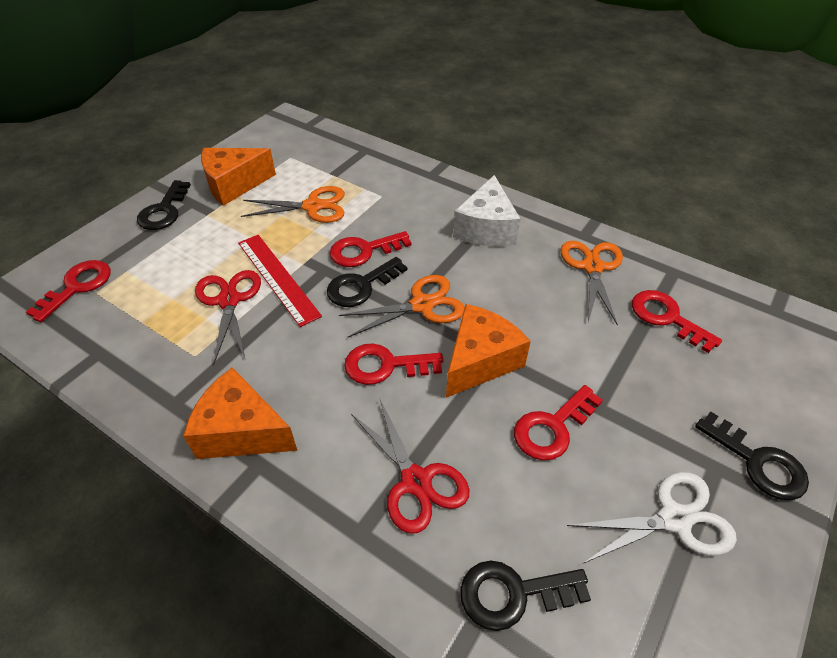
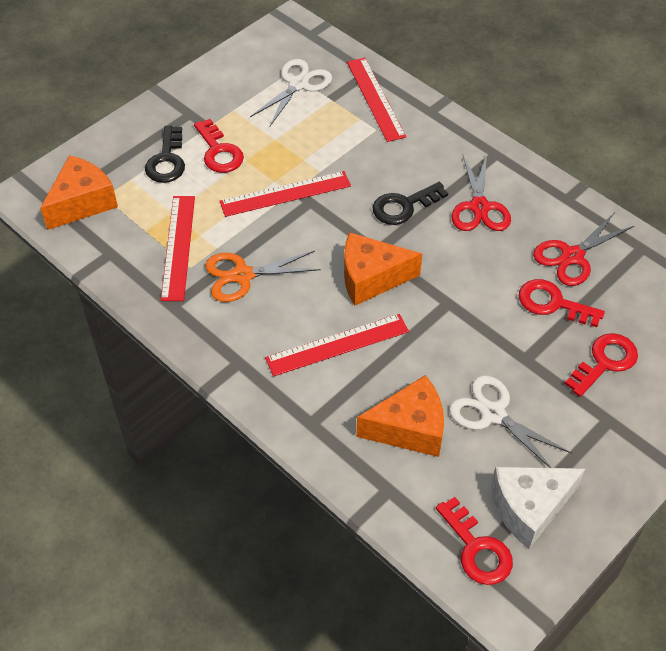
black key: [137,180,191,230] [327,257,407,307] [460,561,591,631] [695,411,809,500] = 4 -> [145,126,185,183] [373,182,448,225] = 2
orange scissors: [241,186,344,223] [339,275,465,337] [560,241,623,326] = 3 -> [205,251,321,302] = 1
red key: [26,260,111,322] [330,231,412,267] [344,343,443,385] [514,385,603,460] [632,290,722,353] = 5 -> [194,119,244,173] [436,497,513,585] [519,279,605,327] [565,333,638,397] = 4
red ruler: [238,235,322,327] = 1 -> [161,196,195,301] [220,171,351,217] [265,314,409,376] [347,58,406,142] = 4
white scissors: [567,472,737,564] = 1 -> [250,59,332,127] [449,375,572,468] = 2

